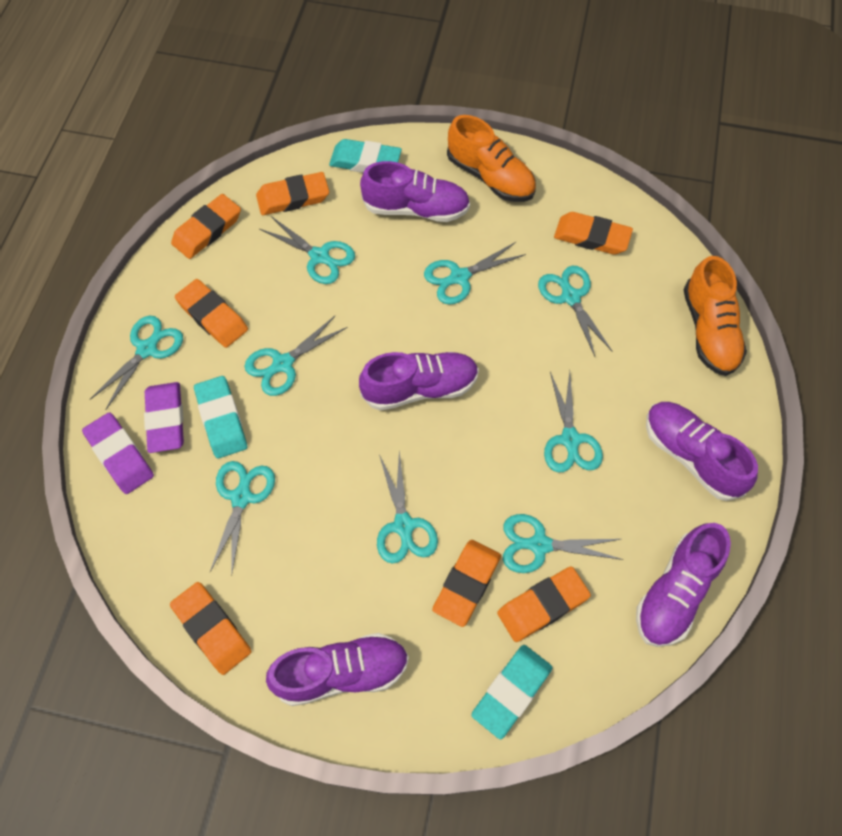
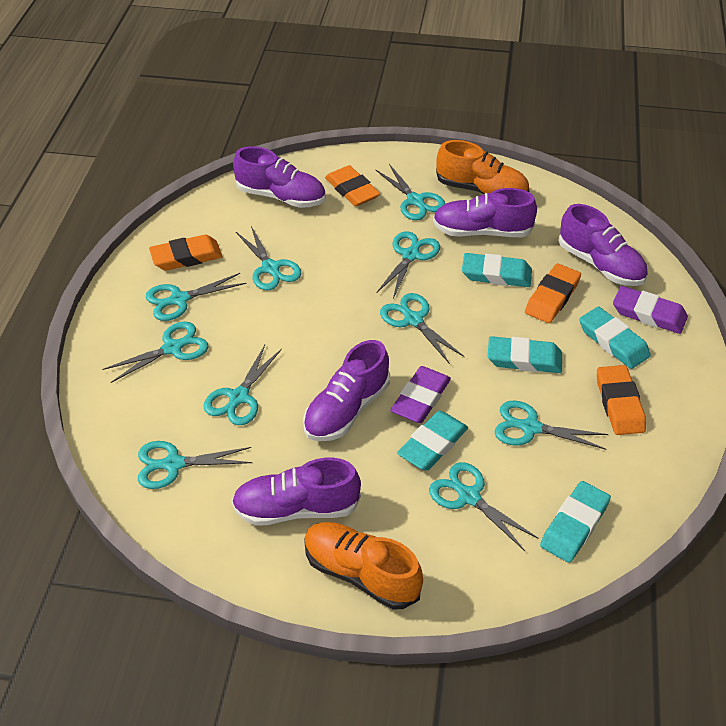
orange eraser: [170,582,251,675] [171,194,241,259] [175,279,248,348] [256,172,329,215] [432,540,501,627] [497,566,591,642] [554,212,633,255] = 7 -> [149,235,223,270] [325,165,380,206] [525,264,581,323] [597,365,646,435] = 4
turquoise eraser: [194,376,247,459] [329,139,402,173] [471,645,552,739] = 3 -> [397,411,468,471] [462,253,532,287] [488,336,562,373] [540,481,611,563] [579,306,651,369] = 5
turquoise scissors: [89,316,183,410] [210,461,275,576] [245,315,348,396] [260,216,355,284] [377,451,438,564] [424,242,526,305] [503,514,624,573] [538,266,613,356] [544,372,603,473] = 9 -> [102,321,208,383] [138,441,252,489] [145,273,246,321] [203,345,282,425] [236,226,302,290] [376,164,445,220] [377,232,440,298] [380,293,465,364] [429,462,539,551] [494,400,609,450] = 10

